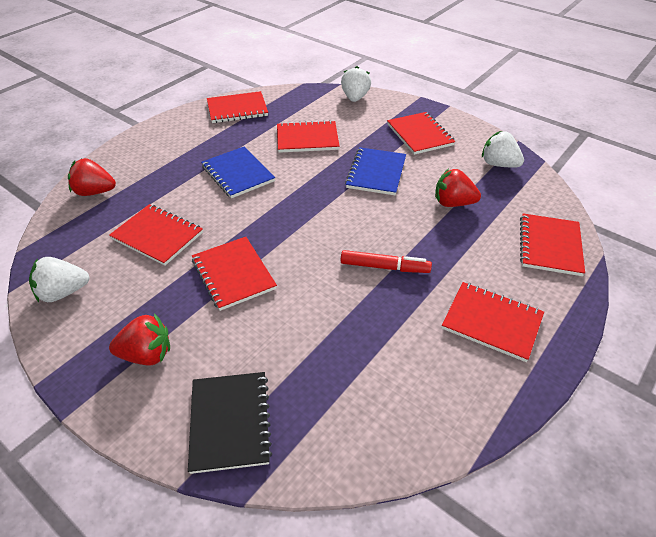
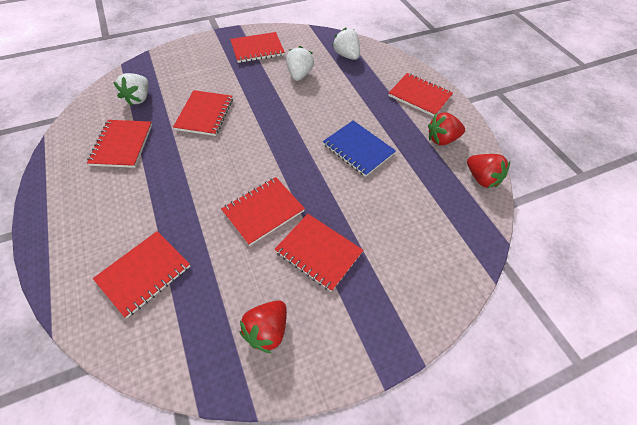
black notebook: [188,372,272,474] = 1 -> none = 0
blue notebook: [201,147,275,198] [345,147,406,195] = 2 -> [323,120,396,177] = 1
red marker: [341,250,432,273] = 1 -> none = 0

